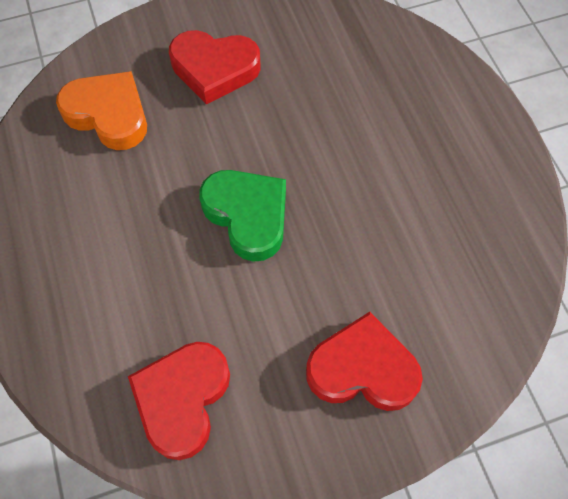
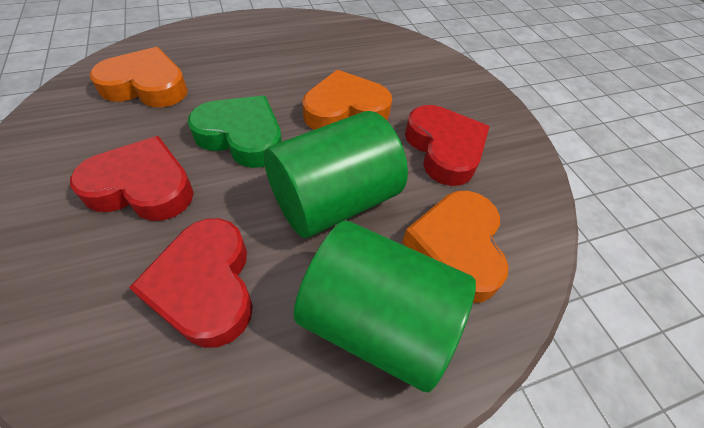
green cylinder: none = 0 -> [264,111,408,238] [293,221,476,392] = 2
orange heart: [56,71,147,150] = 1 -> [90,47,188,107] [303,69,392,130] [402,191,509,303] = 3

